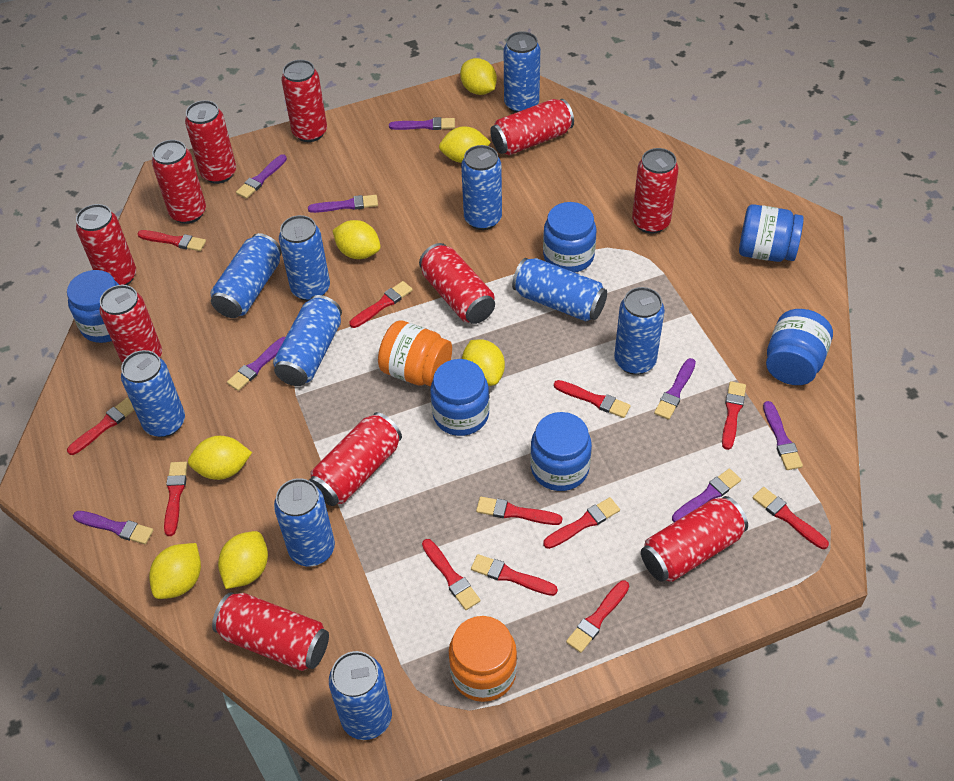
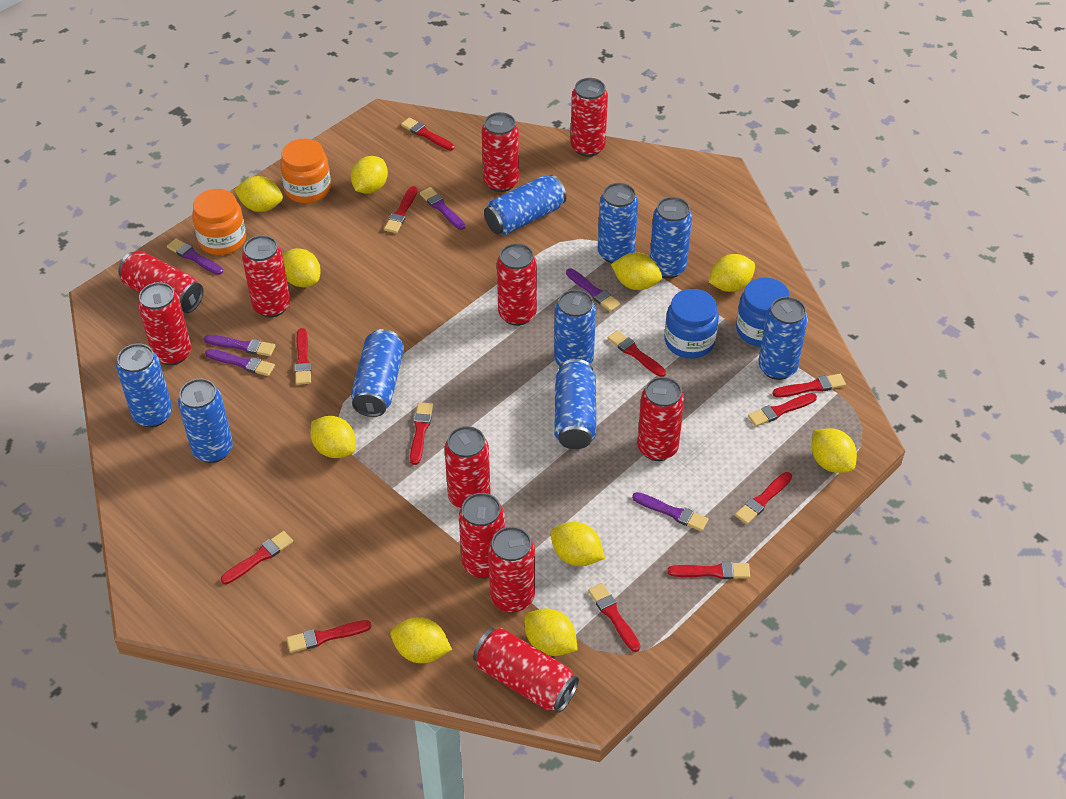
blue can: [121,350,185,437] [211,233,282,318] [273,295,342,386] [274,478,335,566] [279,215,330,301] [329,651,392,740] [461,145,502,230] [504,31,540,113] [512,258,607,321] [614,287,665,375] = 10 -> [116,343,172,427] [178,379,233,463] [351,329,404,417] [484,175,566,235] [554,289,596,366] [554,359,596,449] [598,183,638,263] [650,197,692,278] [758,297,808,380] = 9
blue jar: [67,270,119,343] [430,359,490,436] [530,412,592,491] [543,202,596,273] [739,204,804,262] [766,309,833,385] = 6 -> [665,289,719,359] [736,278,790,347] = 2
purple brush: [73,511,153,544] [227,337,286,391] [236,154,287,199] [308,195,378,213] [389,117,455,130] [654,358,696,420] [672,469,741,522] [763,401,803,470] = 8 -> [167,238,223,275] [204,335,275,356] [205,349,275,376] [420,187,465,230] [566,268,621,312] [632,492,708,531] = 6
yellow lemon: [149,543,201,599] [188,436,252,480] [218,531,268,589] [332,220,381,259] [439,126,491,163] [460,58,497,95] [462,339,505,386] = 7 -> [234,176,283,212] [283,248,321,287] [311,416,356,458] [351,156,388,194] [390,617,452,663] [524,608,578,656] [550,522,605,566] [611,253,662,290] [709,254,755,292] [811,428,857,473] = 10

